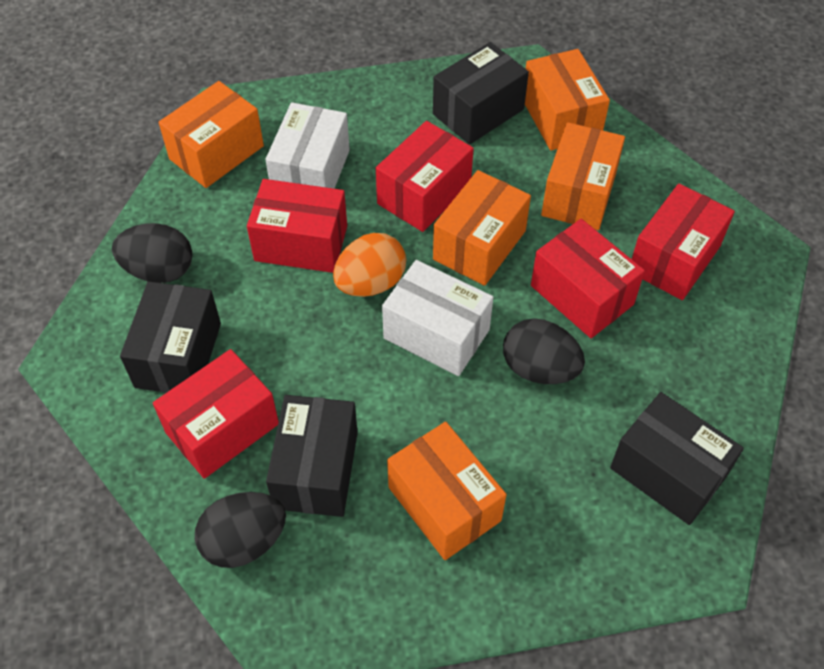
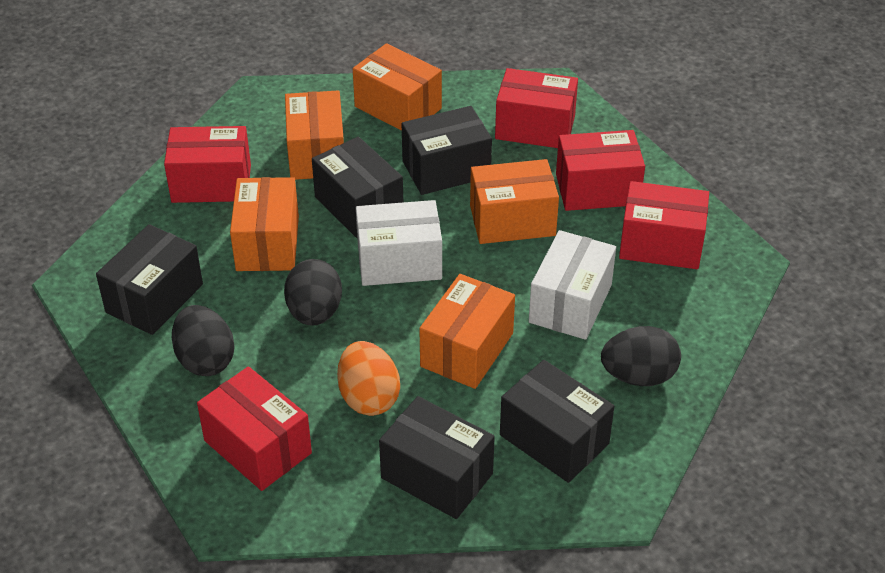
black box: [120,281,221,393] [266,395,358,517] [433,42,529,145] [610,392,744,525] = 4 -> [96,224,203,335] [312,137,403,238] [379,396,495,519] [401,106,492,195] [500,360,614,483] = 5

